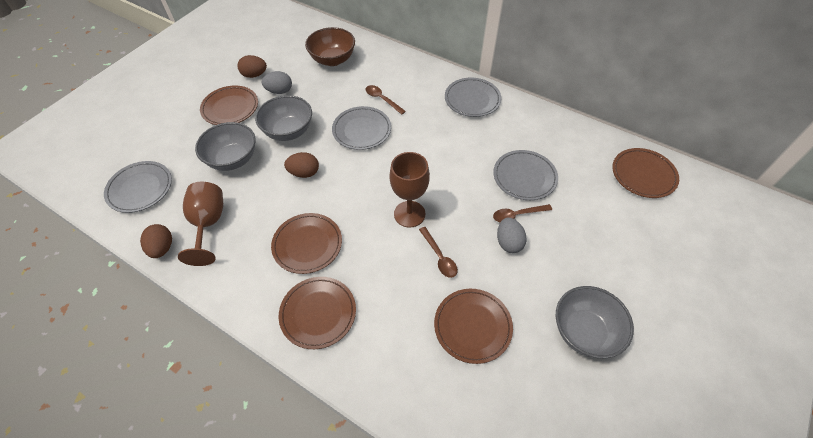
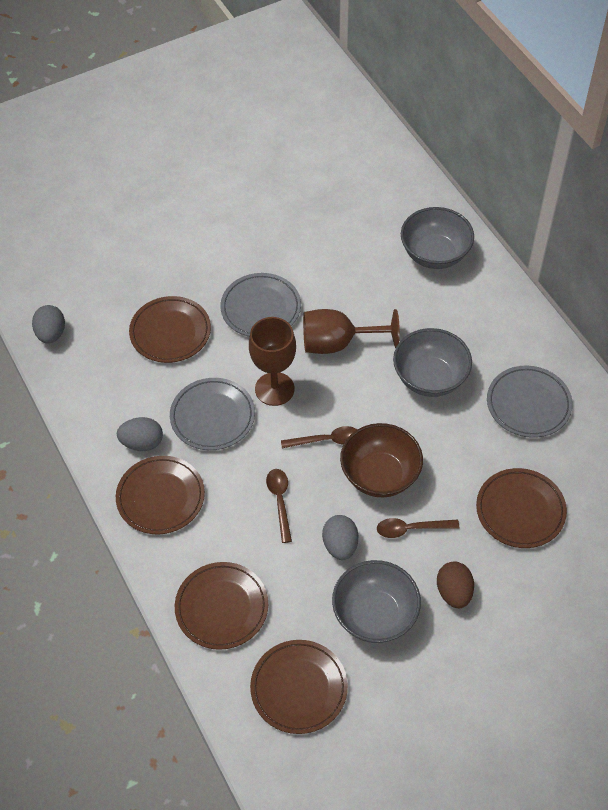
brown egg: [140,224,172,258] [237,55,267,78] [284,152,319,178] = 3 -> [437,561,474,608] = 1
grey egg: [262,71,292,94] [497,218,527,253] = 2 -> [32,305,65,344] [117,417,163,451] [322,515,358,560] = 3
grey plate: [104,161,172,213] [332,106,391,150] [445,77,501,117] [493,150,558,200] = 4 -> [170,378,255,450] [221,273,301,337] [487,366,573,438] = 3

